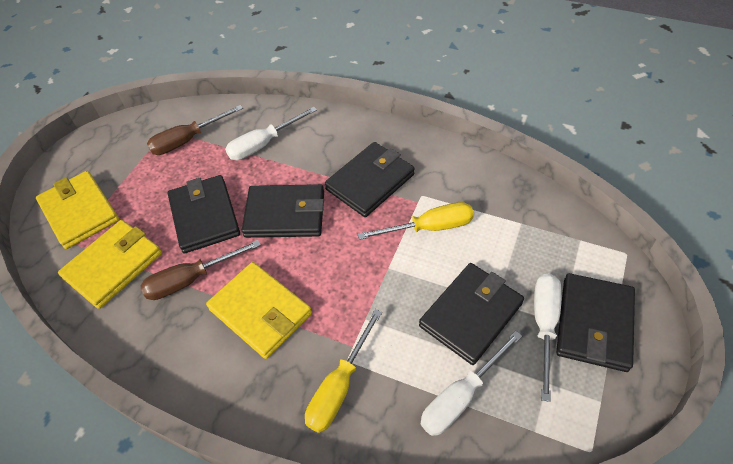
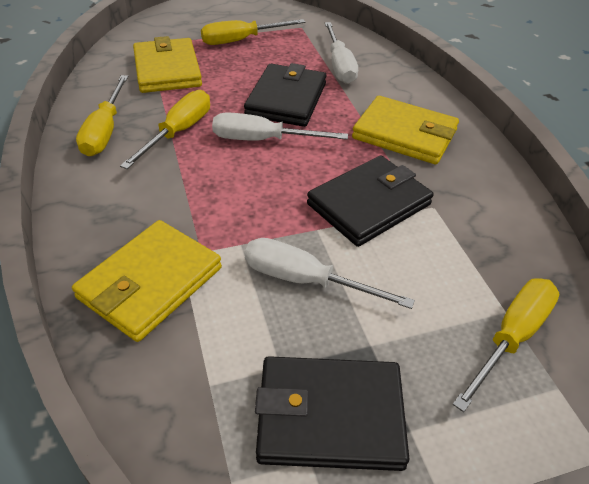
black wallet: [168,175,240,253] [242,184,324,238] [325,142,415,217] [419,263,524,365] [556,273,635,372] = 5 -> [244,63,327,127] [255,356,409,471] [307,156,434,247] = 3
brown screwdriver: [141,240,261,300] [147,105,243,155] = 2 -> none = 0
yellow screwdriver: [305,309,382,433] [358,202,474,240] = 2 -> [76,75,128,156] [120,90,210,169] [201,19,305,45] [453,279,560,412] = 4

